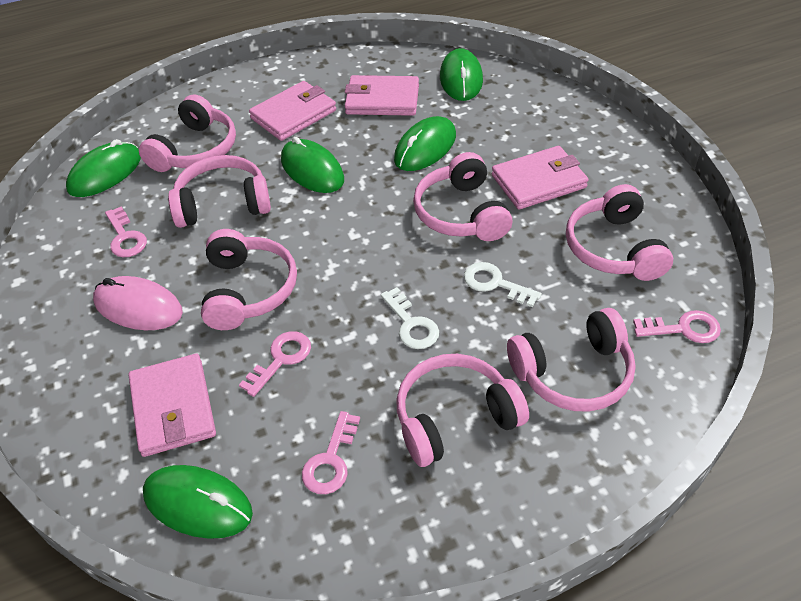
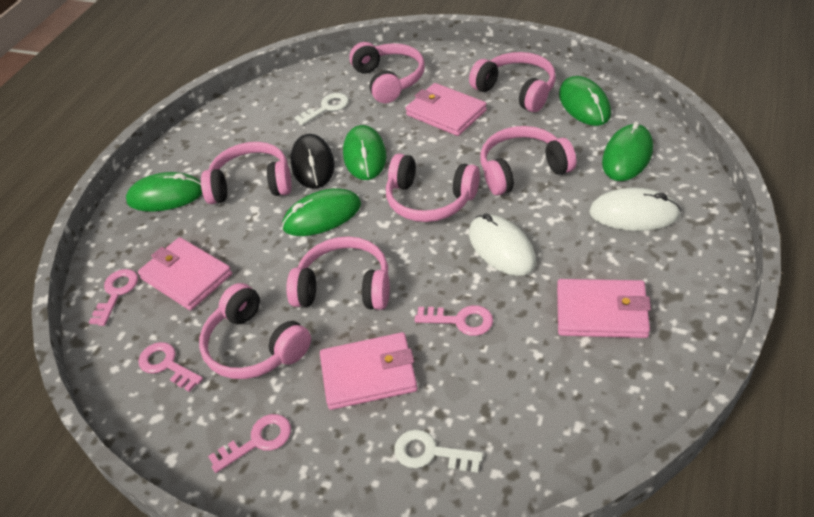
black mouse: none = 0 -> [290,134,335,189] = 1
pink mouse: [93,276,183,330] = 1 -> none = 0
white mouse: none = 0 -> [469,213,536,276] [589,188,681,231] = 2

